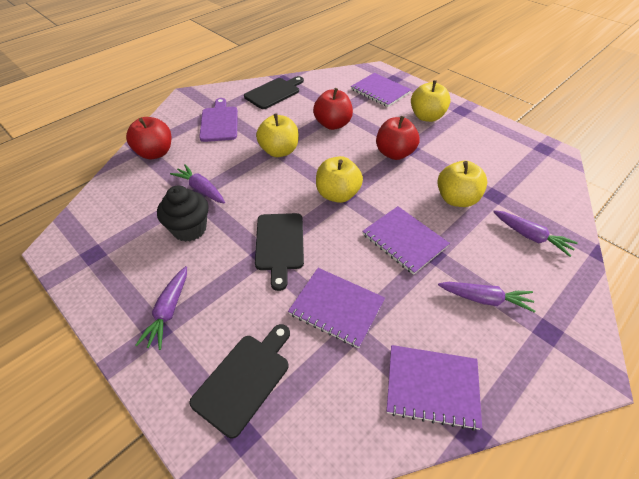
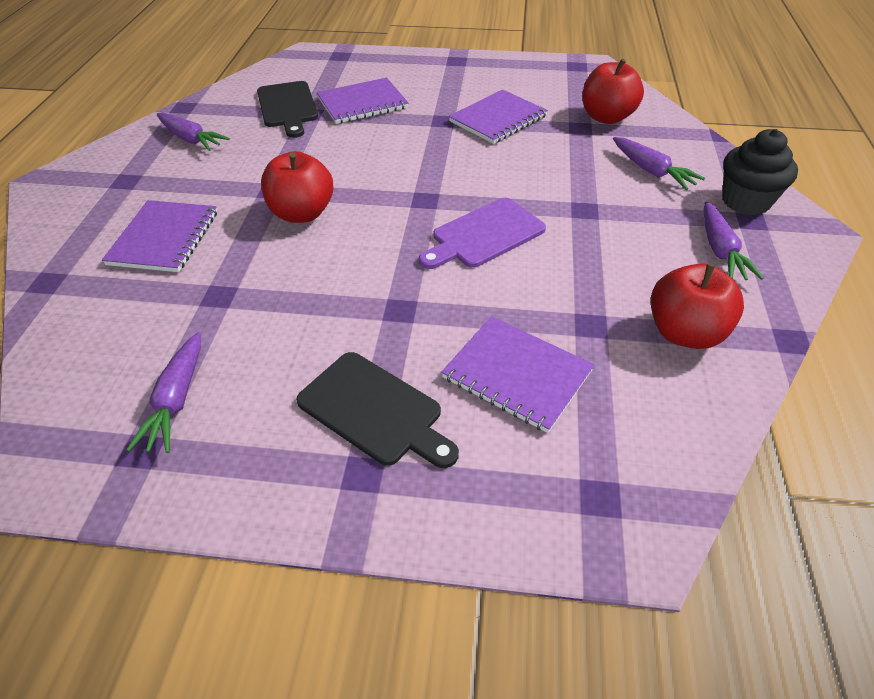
black cutting board: [189,324,290,438] [244,76,304,109] [255,213,304,291] = 3 -> [257,81,318,138] [296,352,459,468] = 2
yellow apple: [256,113,299,157] [316,156,363,203] [411,80,451,122] [437,161,487,207] = 4 -> none = 0

